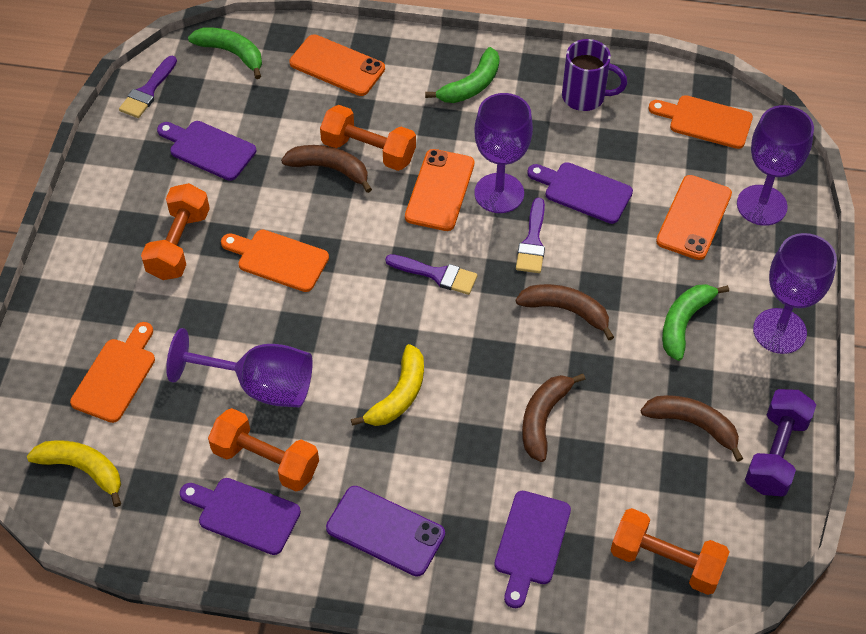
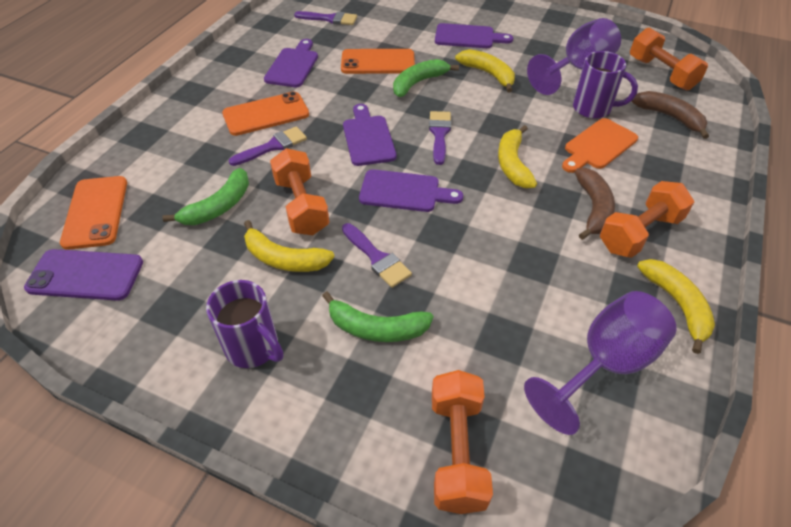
brown banana: [281,145,372,193] [516,284,614,340] [522,374,586,462] [641,395,743,462] = 4 -> [575,168,615,240] [631,91,709,139] = 2
orange cutting board: [70,322,155,423] [221,230,329,292] [649,95,753,149] = 3 -> [562,118,638,173] = 1
purple brush: [119,55,177,118] [385,254,477,295] [516,198,545,273] = 3 -> [229,126,307,166] [294,11,357,25] [342,223,412,288] [429,111,451,165] = 4
purple dumbbell: [745,389,816,497] = 1 -> none = 0
purple goblet: [166,328,313,407] [475,93,533,213] [737,105,814,226] [753,233,837,354] = 4 -> [524,291,677,435] [527,18,621,95] = 2
purple mug: [562,39,627,111] = 1 -> [206,280,283,368] [573,51,638,119] = 2
yellow banana: [27,440,121,507] [351,344,424,426] = 2 -> [244,220,334,272] [455,49,515,93] [498,125,537,188] [637,259,715,354] = 4

